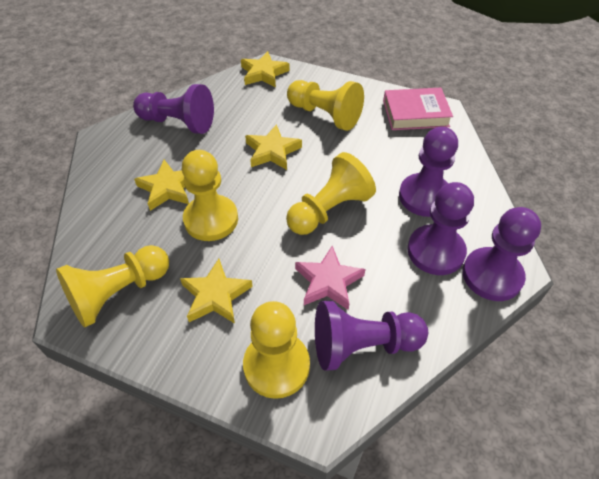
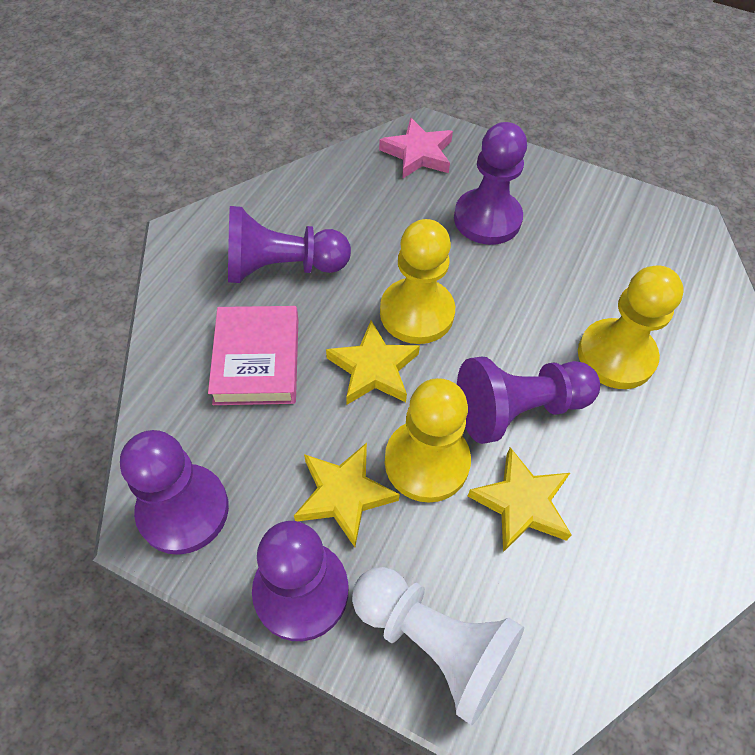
white pawn: none = 0 -> [352,567,524,725] = 1
yellow pawn: [56,245,169,328] [182,150,238,241] [243,301,310,399] [286,152,376,235] [287,80,364,131] = 5 -> [380,219,455,344] [385,378,471,503] [578,265,684,389] = 3
yellow star: [134,160,189,211] [180,259,253,324] [241,51,290,88] [245,124,302,170] = 4 -> [294,443,400,547] [326,320,420,405] [468,447,572,552] = 3

